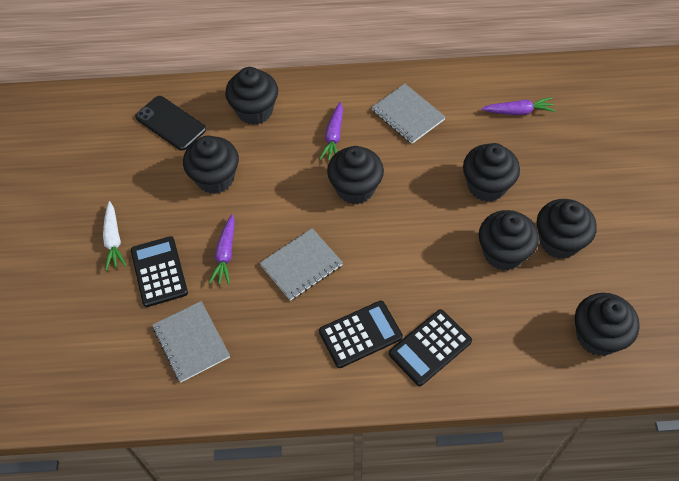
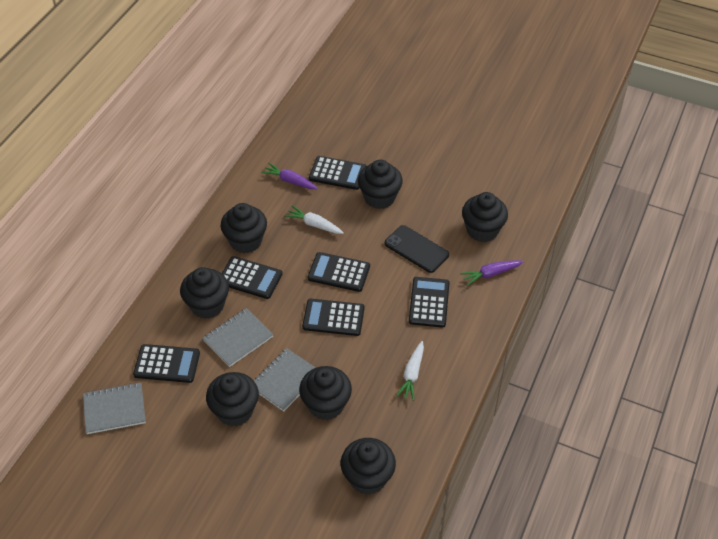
black calculator: [131,236,188,307] [319,301,403,368] [389,309,472,386] = 3 -> [133,344,200,383] [222,256,283,299] [302,299,365,336] [308,252,370,292] [309,156,366,190] [409,277,450,328] = 6
purple carrot: [209,214,235,285] [320,102,343,161] [481,97,556,115] = 3 -> [261,163,318,189] [460,260,524,286] = 2
white carrot: [103,201,126,271] = 1 -> [285,206,344,234] [396,341,424,401] = 2

